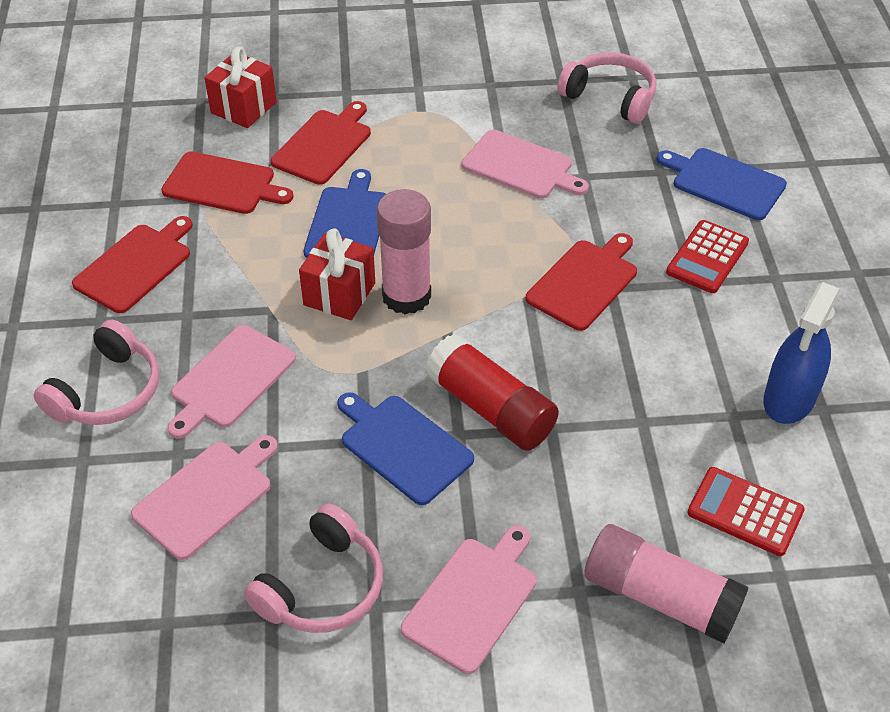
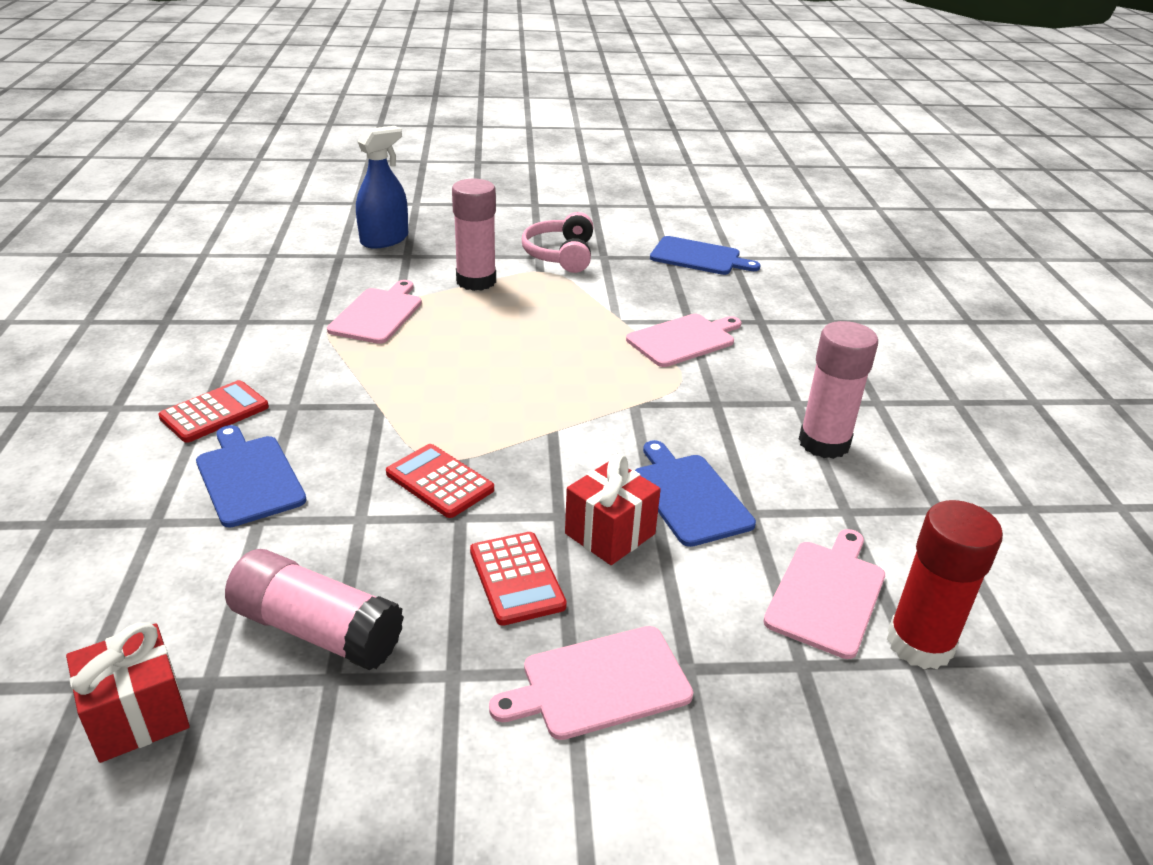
pink glue stick: [377,189,431,314] [584,524,749,644] = 2 -> [225,549,404,670] [452,179,496,291] [799,321,878,459] = 3
pink headphones: [34,319,159,425] [244,504,383,633] [557,52,656,124] = 3 -> [522,212,593,273] = 1
red calculator: [666,220,749,293] [687,467,805,556] = 2 -> [158,380,269,443] [386,444,494,518] [470,532,567,626] = 3
red cutting board: [72,216,193,313] [161,151,294,214] [271,101,371,185] [526,233,637,331] = 4 -> none = 0

